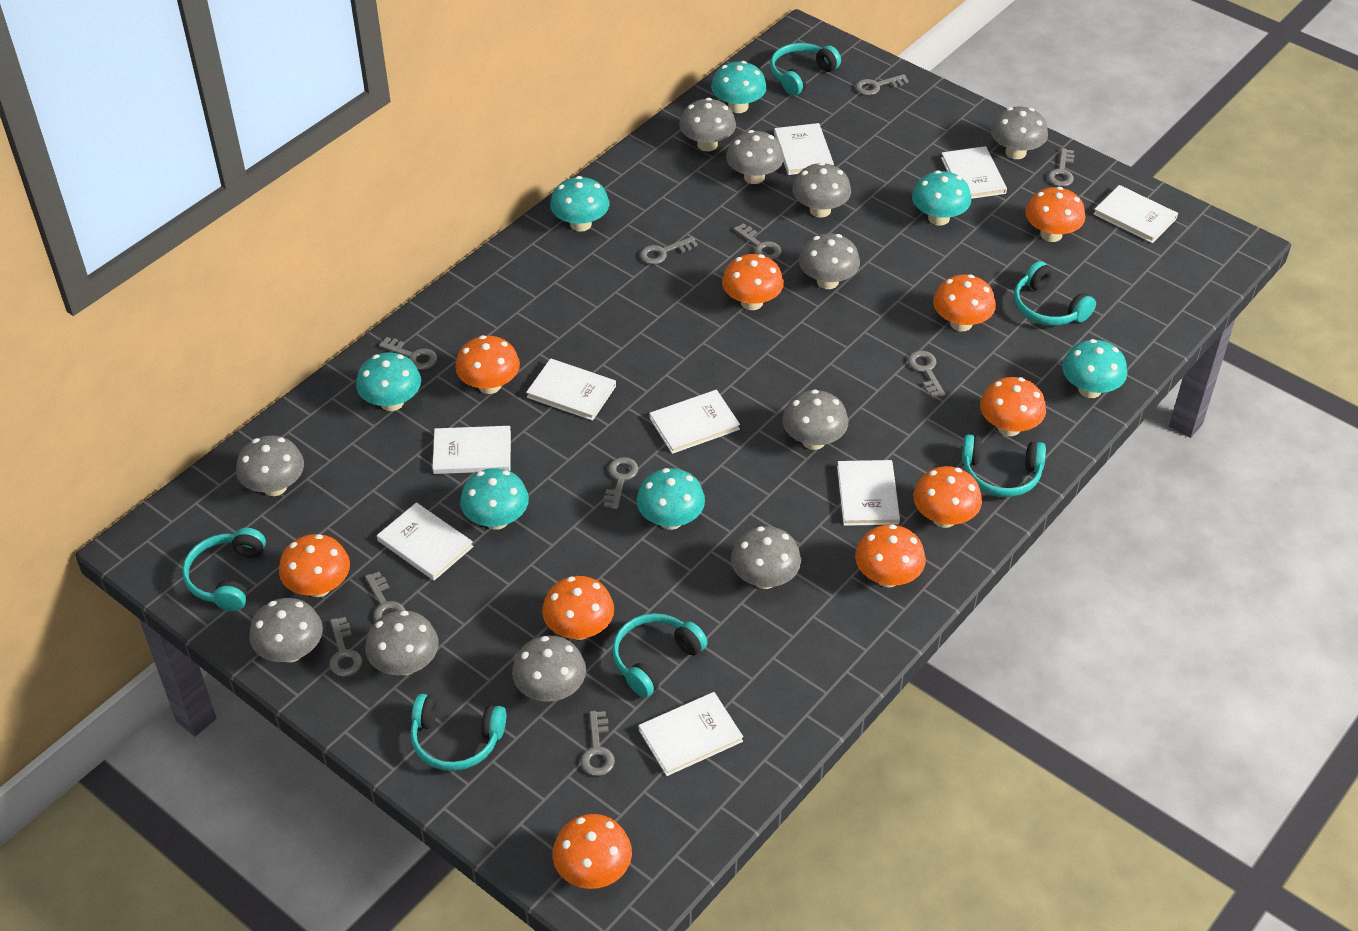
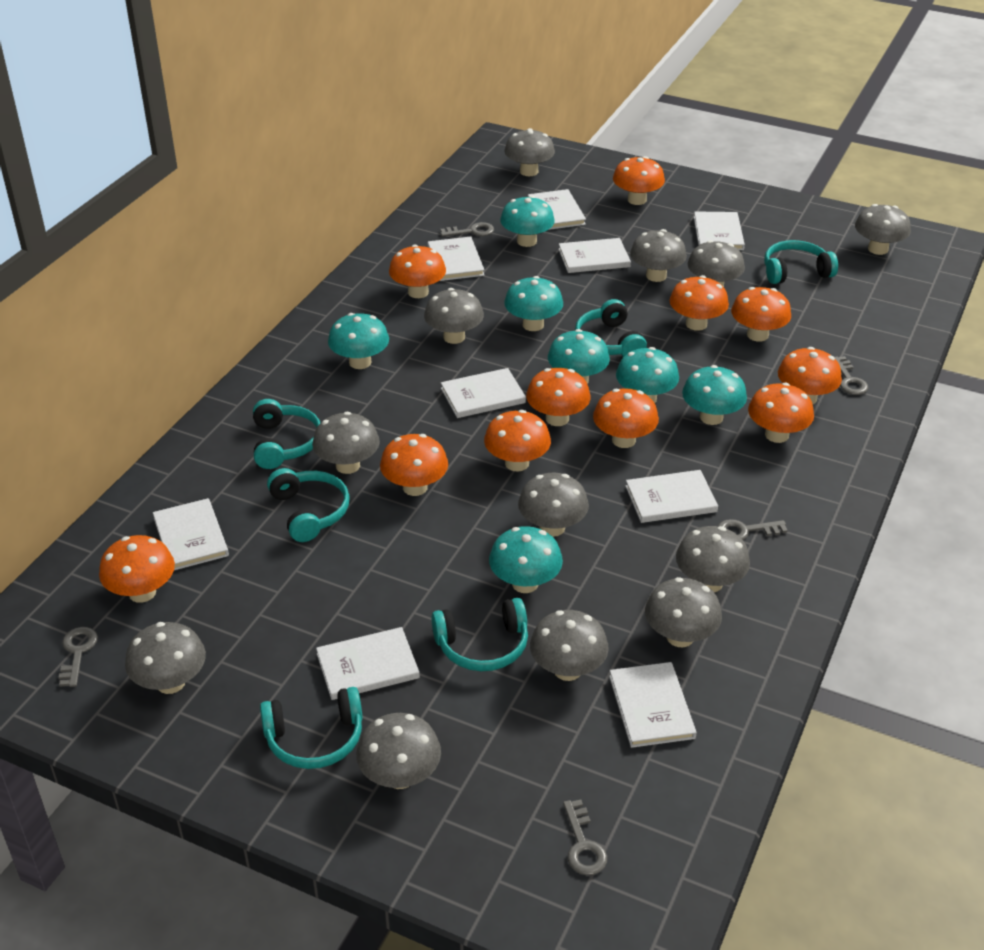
grey key: [329,617,362,677] [365,572,406,621] [379,337,437,370] [581,711,615,776] [604,457,639,509] [640,236,698,265] [733,223,782,260] [855,74,909,95] [908,350,945,398] [1048,148,1075,187] = 10 -> [59,627,98,687] [440,222,494,237] [563,800,607,875] [718,519,788,540] [835,356,868,395] = 5
grey mushroom: [236,435,304,496] [249,598,323,662] [365,610,439,675] [512,636,586,702] [679,98,736,151] [726,130,784,184] [731,526,801,589] [782,389,848,450] [792,162,851,218] [799,233,860,289] [991,107,1048,159] = 11 -> [125,622,206,694] [312,411,380,474] [356,713,441,789] [424,288,484,344] [505,128,555,176] [518,473,589,537] [530,610,609,681] [630,229,687,282] [645,577,722,647] [676,526,750,592] [688,240,745,287] [855,204,911,255] = 12
orange mushroom: [279,534,350,597] [455,335,520,394] [542,576,614,640] [553,814,632,889] [722,254,784,310] [855,524,926,588] [913,466,982,528] [933,274,996,331] [980,377,1046,436] [1025,187,1085,242] = 10 -> [99,535,175,603] [380,434,448,496] [389,244,446,298] [484,410,551,472] [526,368,591,426] [593,388,659,448] [613,156,665,205] [670,275,729,331] [731,287,791,341] [748,383,814,443] [778,347,842,404] = 11

